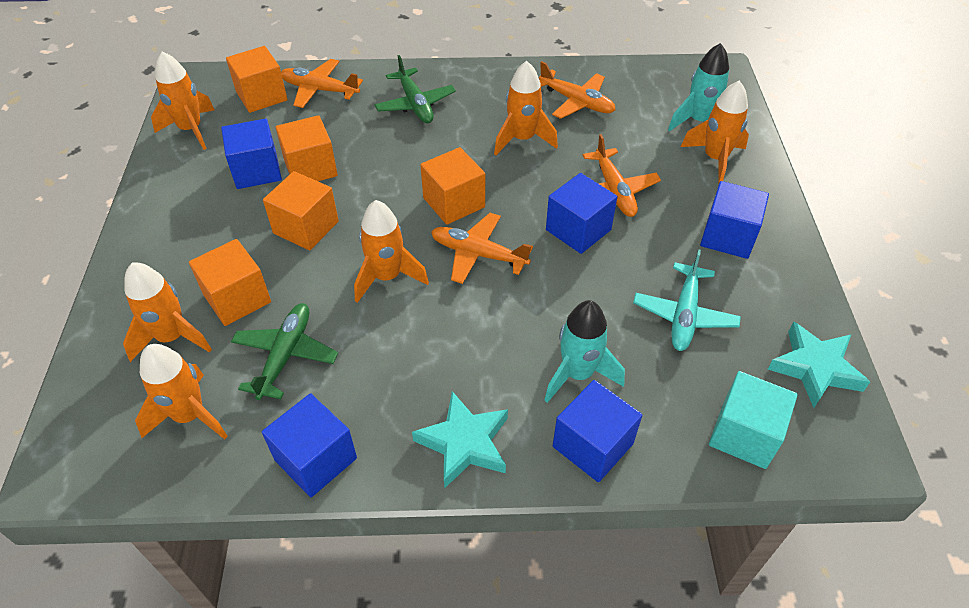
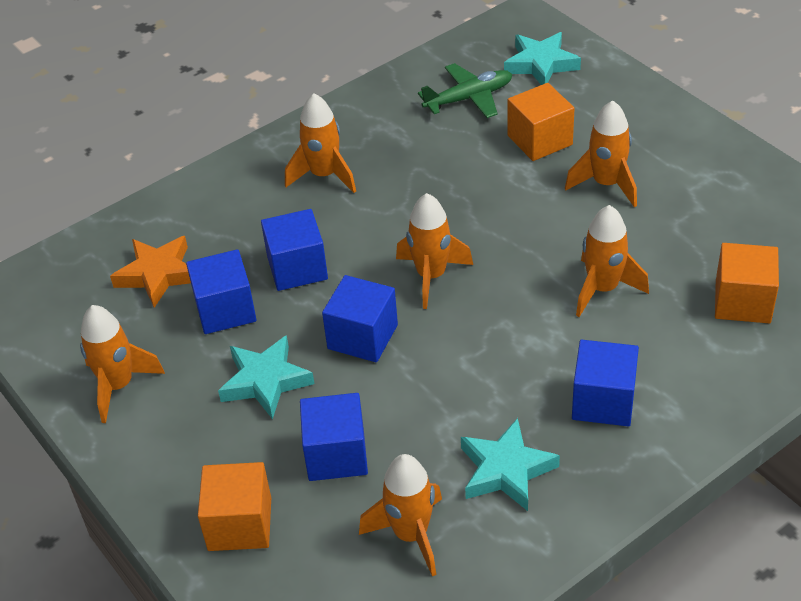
green plane: [231,303,338,400] [375,55,456,123] = 2 -> [418,63,512,118] = 1
orange cube: [189,239,271,326] [226,46,288,113] [263,171,339,250] [275,115,338,181] [420,147,485,225] = 5 -> [198,462,271,551] [508,83,575,161] [715,243,779,323] = 3
orange plane: [281,59,363,108] [431,213,533,284] [539,61,616,119] [583,134,661,217] = 4 -> none = 0
orange star: none = 0 -> [110,236,191,308] = 1
turquoise cube: [709,371,798,469] = 1 -> none = 0
turquoise plane: [633,249,741,351] = 1 -> none = 0
turquoise rocket: [545,300,625,403] [668,43,729,131] = 2 -> none = 0
turquoise star: [412,391,508,488] [768,322,870,408] = 2 -> [218,335,314,419] [461,418,560,511] [504,32,581,85] = 3

